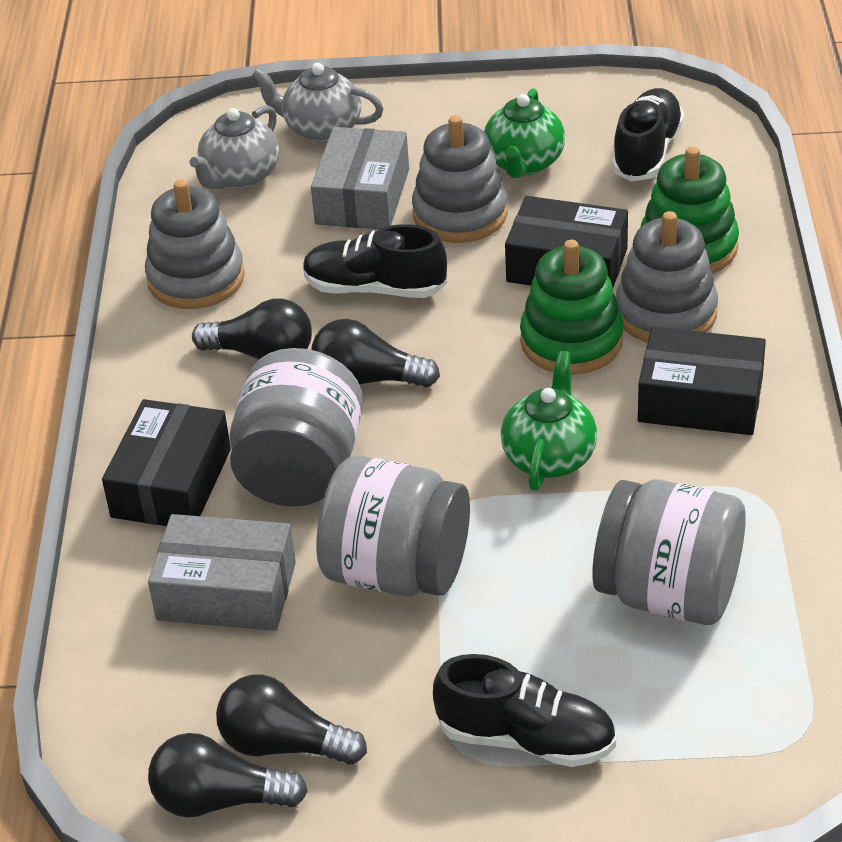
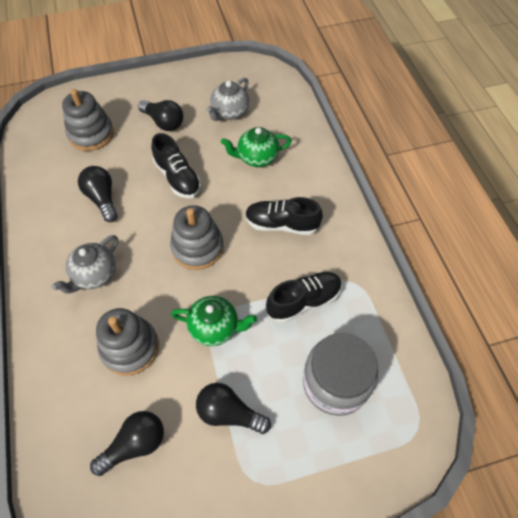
black box: [102,399,231,526] [505,196,628,287] [638,327,766,435] = 3 -> none = 0
green stacking toy: [520,240,624,375] [641,146,739,274] = 2 -> none = 0
grey box: [148,514,296,631] [311,127,409,229] = 2 -> none = 0
grey jar: [230,348,363,507] [316,456,470,597] [592,479,746,625] = 3 -> [303,333,378,416] = 1

